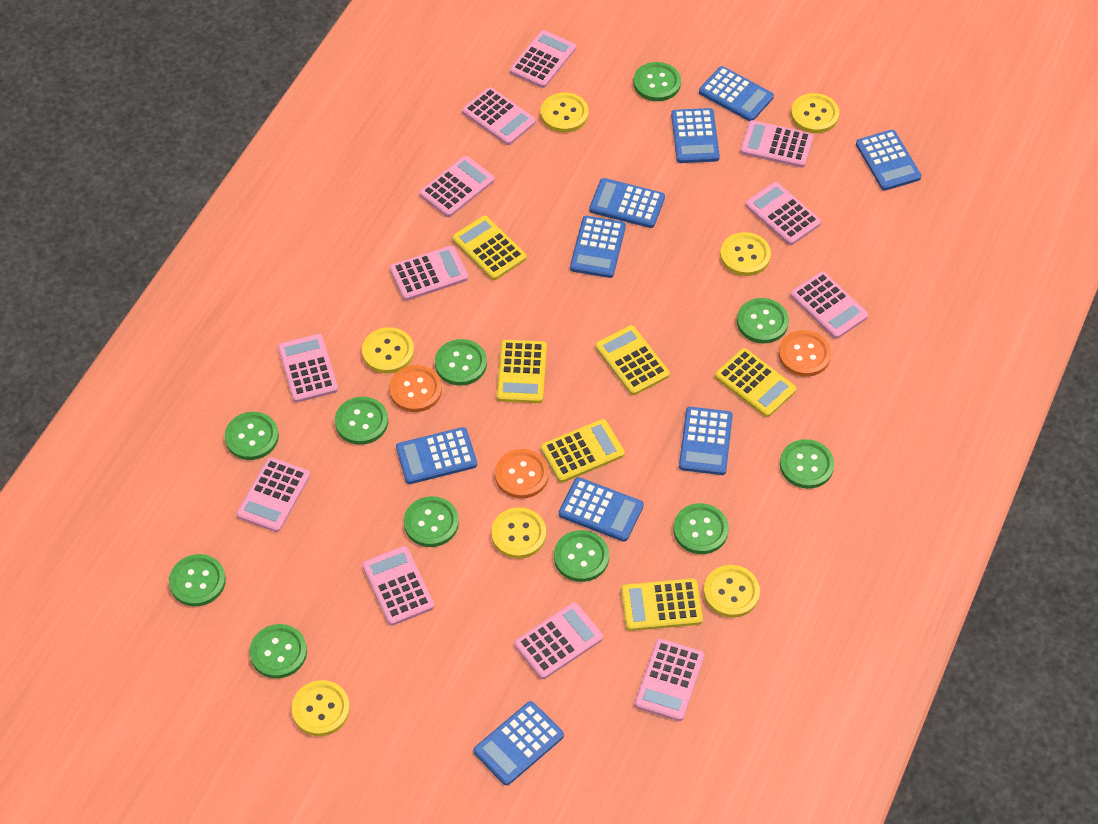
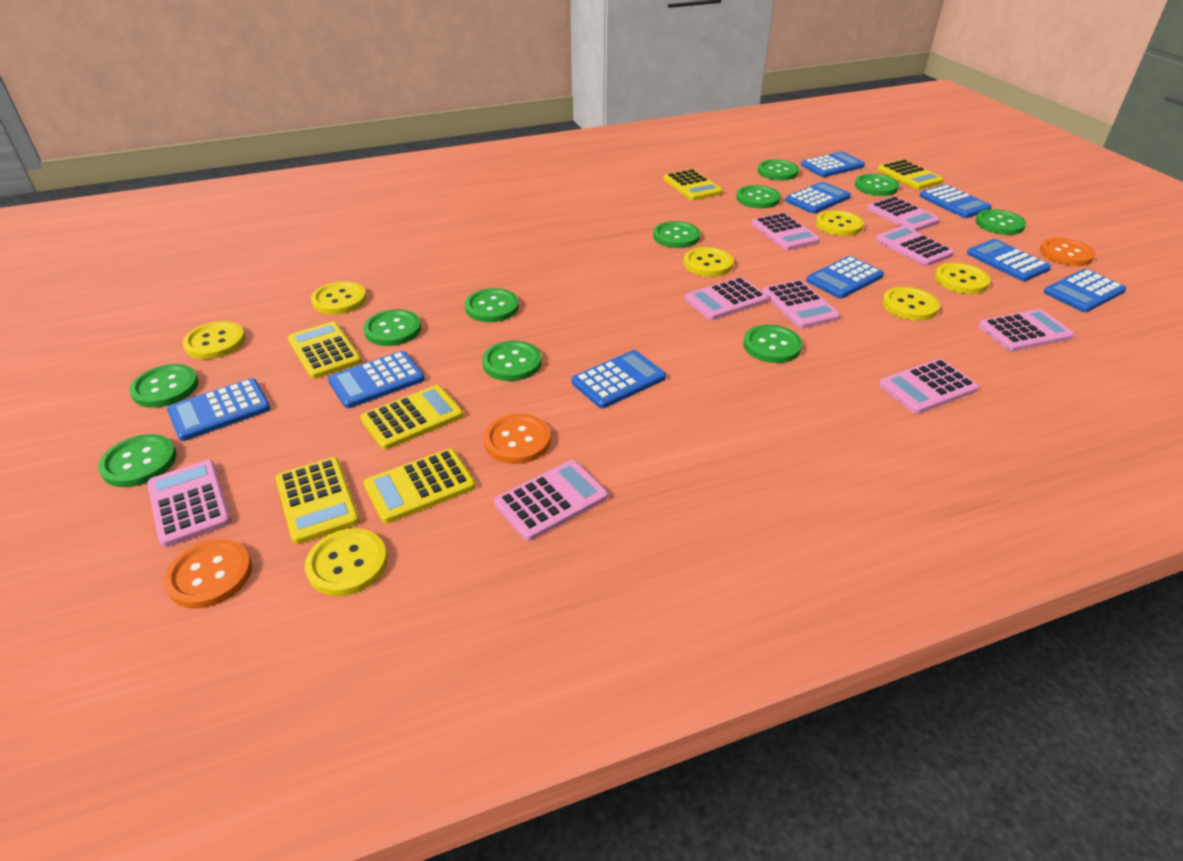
pink calculator: [236,457,310,532] [278,334,338,403] [362,546,434,626] [390,246,468,301] [419,156,495,217] [462,87,536,145] [510,30,576,88] [514,602,603,679] [635,639,704,721] [740,120,813,168] [745,182,821,245] [790,272,868,339] = 12 -> [147,460,231,547] [494,460,608,541] [685,277,768,320] [751,213,820,250] [762,280,840,329] [867,196,940,232] [876,226,954,266] [879,359,979,414] [978,309,1074,351] = 9

